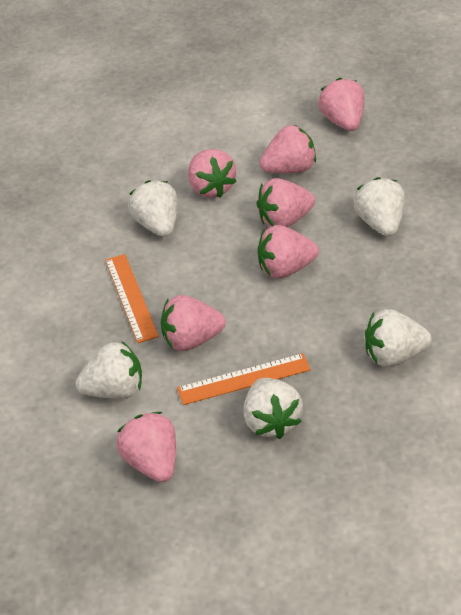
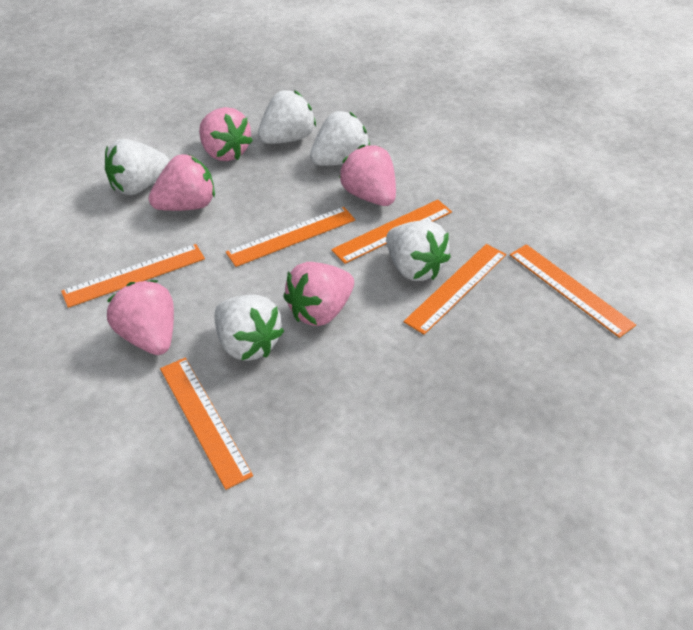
orange ruler: [105,254,159,343] [177,353,311,405] = 2 -> [61,244,205,308] [160,358,253,490] [226,207,355,267] [331,200,452,264] [404,244,506,335] [510,244,636,338] = 6
pink strawberry: [116,412,176,482] [161,295,226,351] [188,149,237,198] [257,178,315,227] [257,225,319,278] [260,125,316,173] [318,78,364,131] = 7 -> [107,280,174,355] [148,154,215,211] [199,107,253,161] [284,262,354,326] [339,145,396,206] = 5

